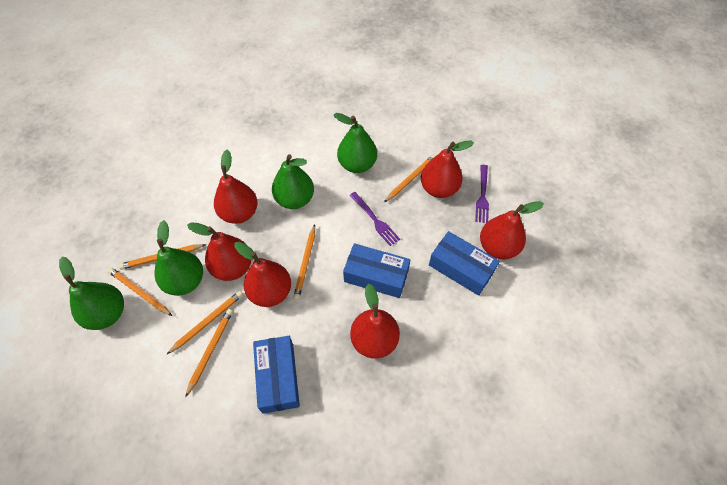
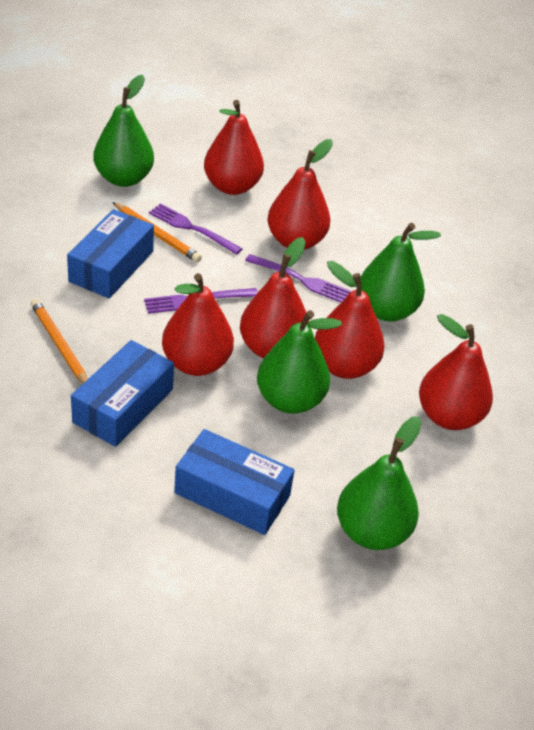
orange pencil: [108,268,172,316] [119,244,206,270] [166,291,243,355] [185,309,233,398] [293,224,315,300] [384,155,435,202] = 6 -> [31,299,88,384] [112,202,202,262] = 2
purple fork: [349,192,400,246] [475,165,489,223] = 2 -> [144,288,258,314] [149,204,243,255] [245,254,351,302] = 3

